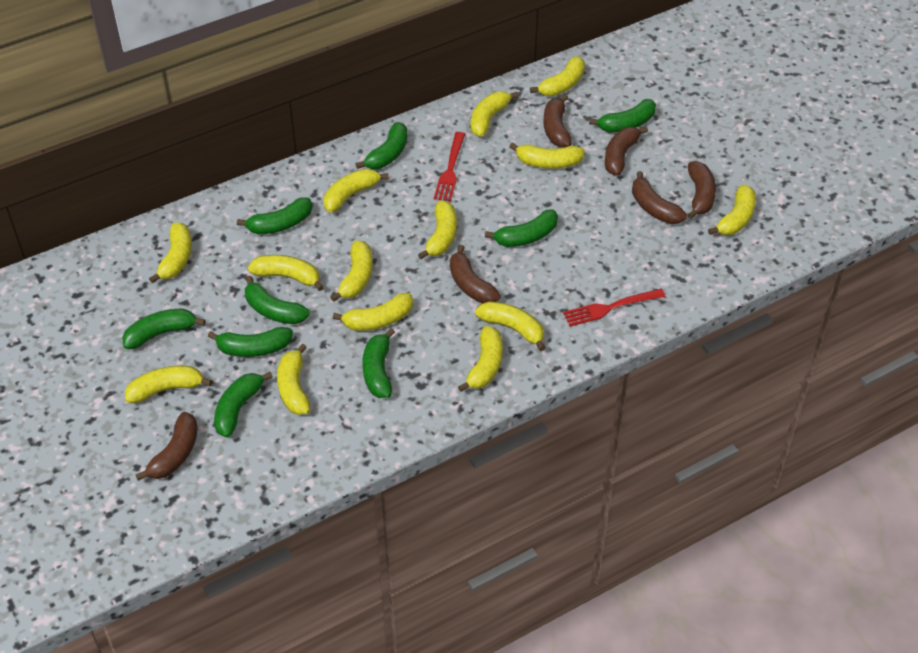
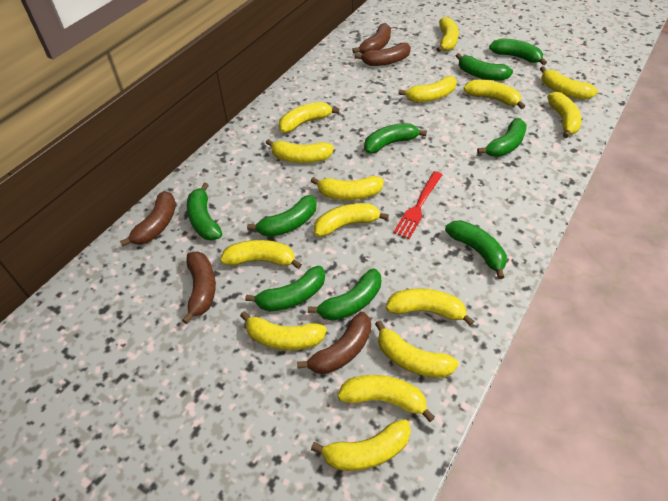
brown banana: [135,412,198,481] [450,245,501,304] [543,94,572,148] [605,127,648,176] [632,171,687,224] [688,161,716,219] = 6 -> [120,191,176,247] [182,251,216,324] [297,312,371,374] [352,23,391,54] [355,43,411,66] = 5
red fork: [434,132,465,201] [563,289,665,327] = 2 -> [393,171,442,239] = 1
yellow banana: [125,366,212,403] [149,222,192,283] [248,255,324,291] [277,344,310,415] [324,169,389,212] [330,241,372,302] [333,293,413,331] [418,201,457,259] [458,326,503,392] [471,91,519,137] [475,301,545,351] [509,142,585,169] [530,56,585,96] [708,185,756,235] = 14 -> [220,240,302,269] [240,311,327,350] [266,139,334,163] [279,102,339,133] [310,176,384,200] [311,419,411,471] [314,203,389,237] [338,375,435,422] [375,320,459,378] [386,288,474,326] [398,76,457,102] [436,17,459,52] [463,80,525,109] [540,66,598,100] [547,92,582,138] = 15

